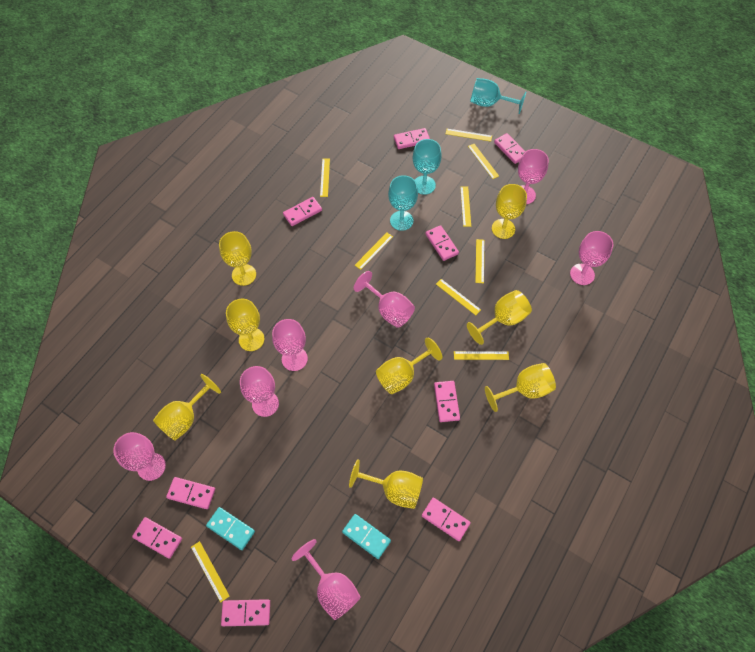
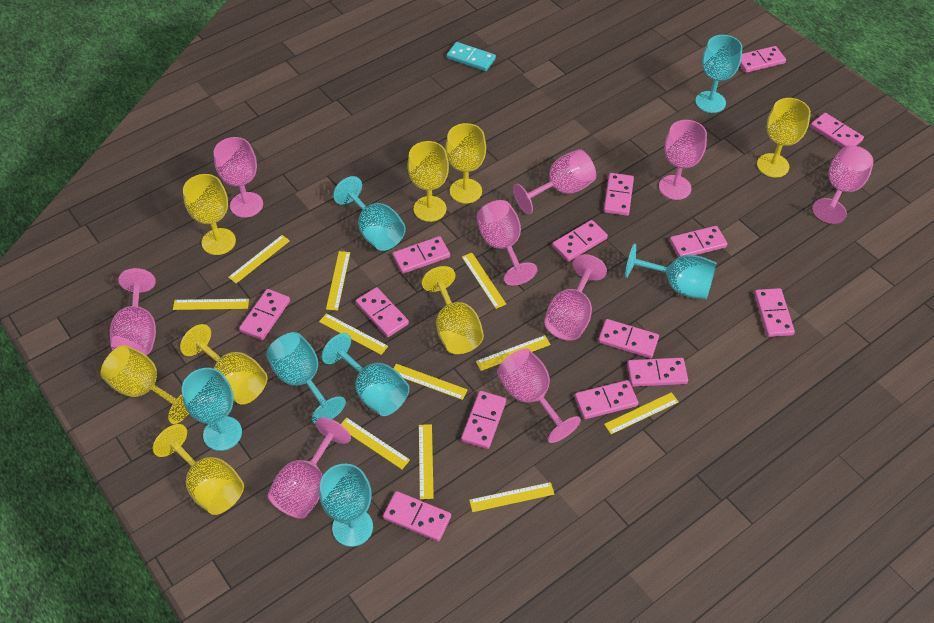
pink domino: [132,517,182,559] [166,477,215,509] [221,599,270,626] [283,197,322,226] [394,128,430,149] [422,498,471,541] [425,225,459,261] [434,381,460,422] [494,133,526,164] = 9 -> [239,289,290,340] [356,287,409,337] [383,491,451,542] [393,236,450,274] [461,391,506,449] [552,220,608,262] [575,380,638,419] [598,319,659,358] [604,173,634,216] [627,358,688,387] [670,226,727,257] [740,46,786,73] [754,288,795,337] [810,113,864,148] = 14
pink goblet: [113,432,166,481] [240,366,279,417] [272,319,308,371] [291,539,361,620] [354,271,415,328] [518,149,549,204] [570,231,613,285] = 7 -> [110,268,156,355] [214,137,263,218] [268,417,351,519] [477,200,537,286] [497,348,581,443] [513,149,596,214] [544,254,607,341] [659,120,707,200] [813,146,874,224] = 9
turquoise domino: [206,507,255,550] [342,514,391,559] = 2 -> [446,42,496,71] = 1
turquoise goblet: [388,175,418,231] [413,139,442,195] [470,78,526,114] = 3 -> [182,368,242,451] [266,332,346,424] [319,464,373,547] [321,333,410,416] [333,176,406,251] [625,244,716,299] [695,35,742,113] = 7
yellow ruler: [191,541,230,603] [320,158,330,197] [355,233,393,270] [436,279,481,315] [446,129,492,142] [454,351,509,360] [460,186,471,227] [468,144,499,179] [475,239,484,283] = 9 -> [173,299,249,310] [228,235,290,283] [319,313,388,355] [326,251,350,311] [341,418,410,469] [393,364,468,400] [419,424,434,499] [462,253,506,309] [469,482,554,512] [476,335,551,371] [604,392,678,434] = 11

